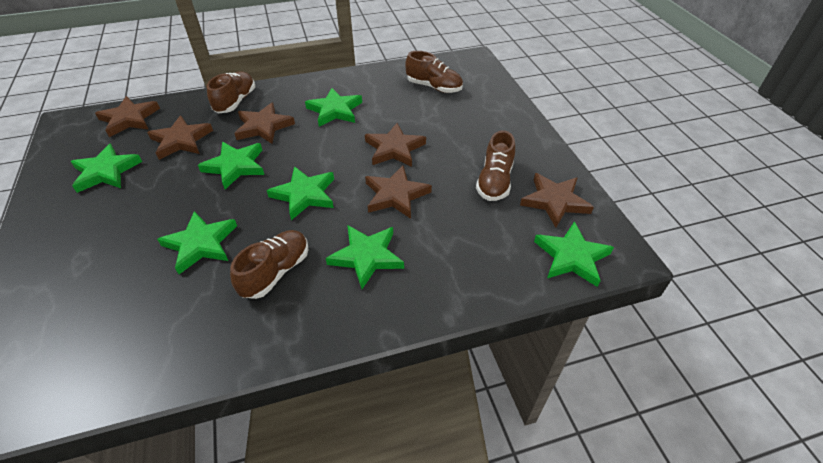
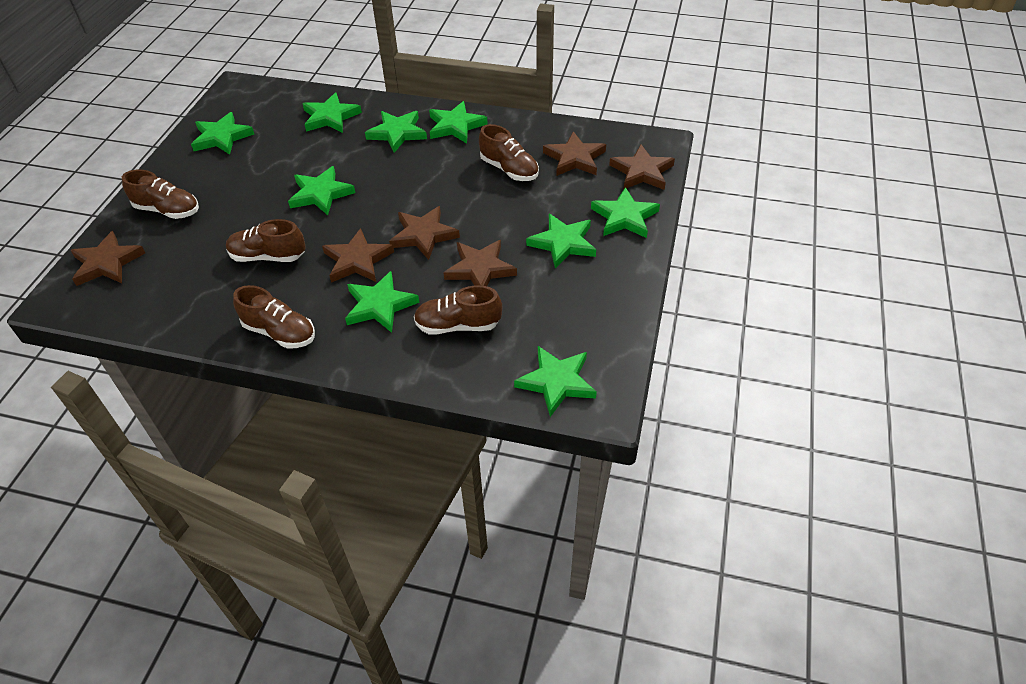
brown shoe: [207,72,255,113] [230,230,309,299] [405,51,463,93] [476,131,515,201] = 4 -> [122,169,199,219] [226,219,305,262] [233,285,315,349] [414,285,502,334] [479,124,539,181] = 5
green star: [70,144,142,193] [157,211,237,274] [198,142,264,189] [267,166,334,220] [305,88,362,127] [326,225,404,289] [534,221,614,287] = 7 -> [191,112,254,155] [288,166,355,215] [302,92,362,133] [345,271,419,333] [365,111,427,153] [429,101,488,144] [514,346,597,417] [526,214,596,269] [591,187,660,238] = 9

